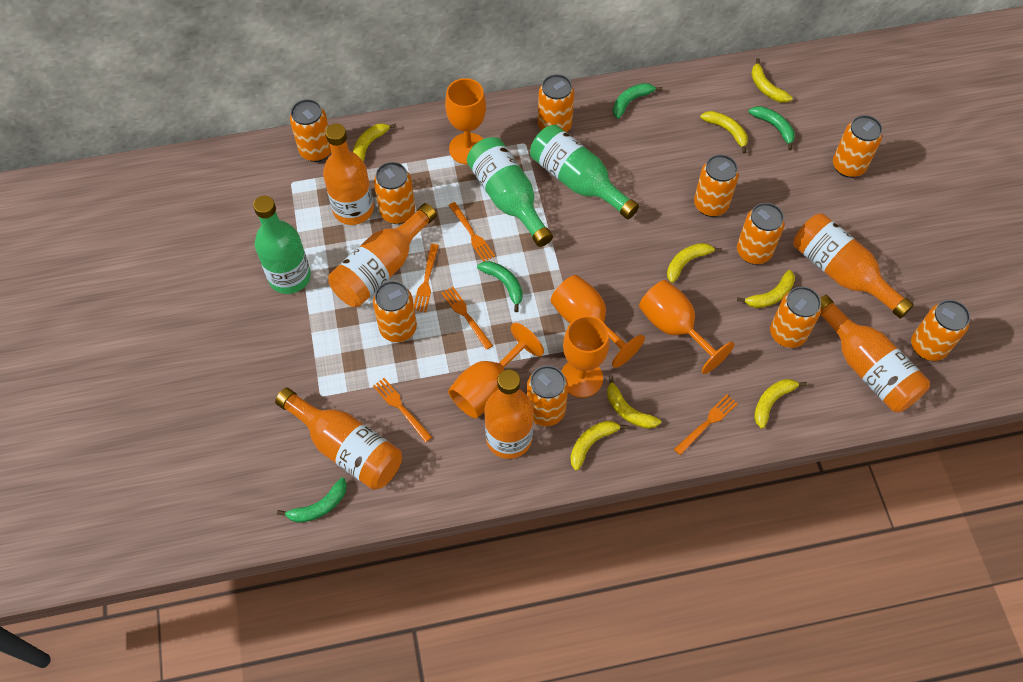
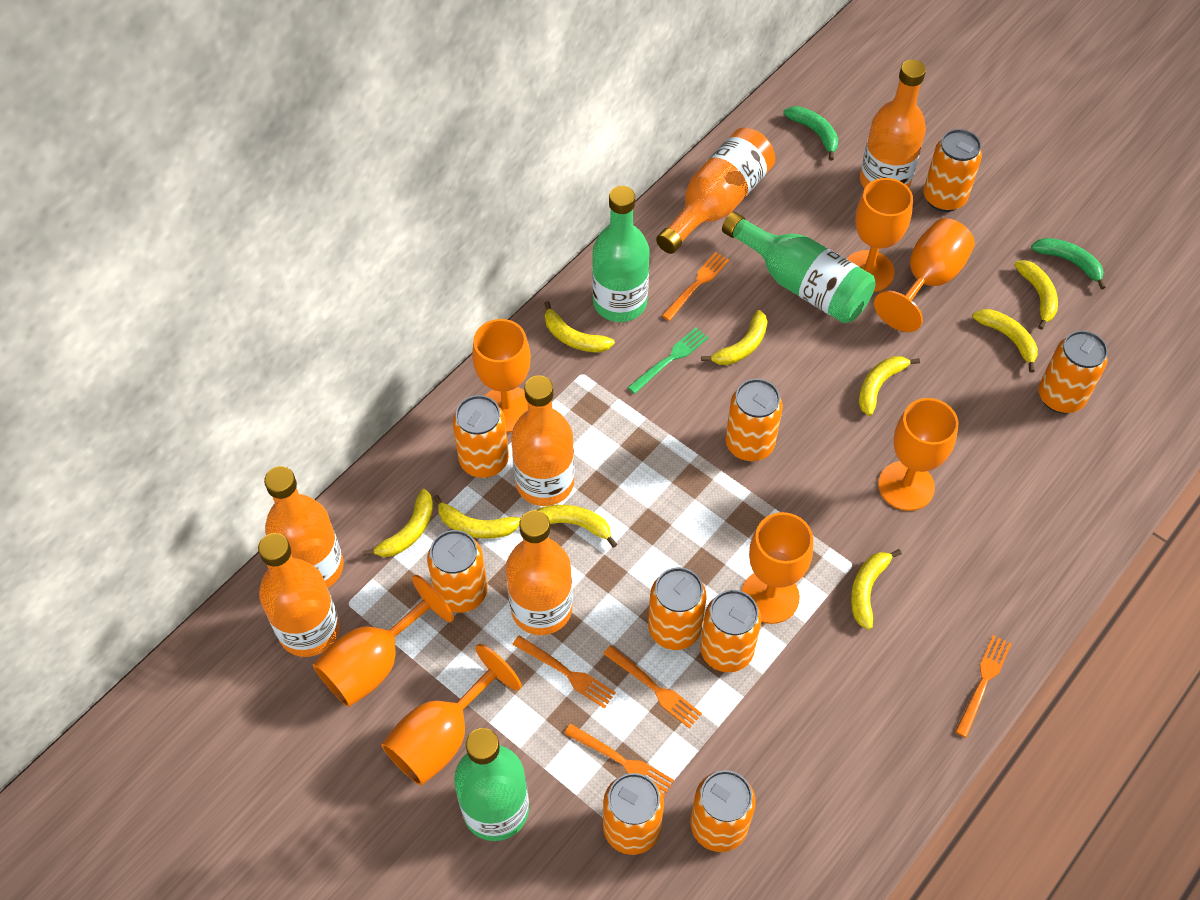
green banana: [277,477,347,523] [477,261,523,312] [613,83,662,119] [749,106,795,150] = 4 -> [783,106,838,161] [1031,238,1106,290] = 2
green fork: none = 0 -> [628,328,708,394] = 1
orange can: [290,99,331,162] [373,281,417,342] [374,162,415,224] [527,366,568,426] [538,74,574,132] [694,155,739,217] [737,203,785,265] [770,287,821,348] [833,115,882,178] [911,300,970,361] = 10 -> [427,530,487,613] [453,395,509,478] [603,773,664,855] [648,567,707,650] [691,770,756,852] [700,590,761,672] [725,379,783,461] [923,129,982,212] [1039,330,1108,414] = 9
orange goblet: [445,78,486,164] [448,323,544,418] [551,275,645,368] [561,315,609,398] [639,280,735,374] = 5 -> [313,575,454,707] [381,644,522,785] [472,319,531,433] [741,512,813,624] [847,178,913,292] [874,218,975,332] [878,398,958,511] = 7
yellow banana: [353,123,397,162] [570,421,628,471] [607,375,661,429] [667,243,722,283] [700,111,748,154] [737,270,795,308] [751,58,793,103] [754,379,807,429] = 8 -> [363,489,433,557] [433,495,520,539] [537,505,617,548] [544,301,615,352] [701,310,768,365] [851,549,902,630] [859,356,920,416] [972,309,1038,373] [1014,260,1058,330] = 9

